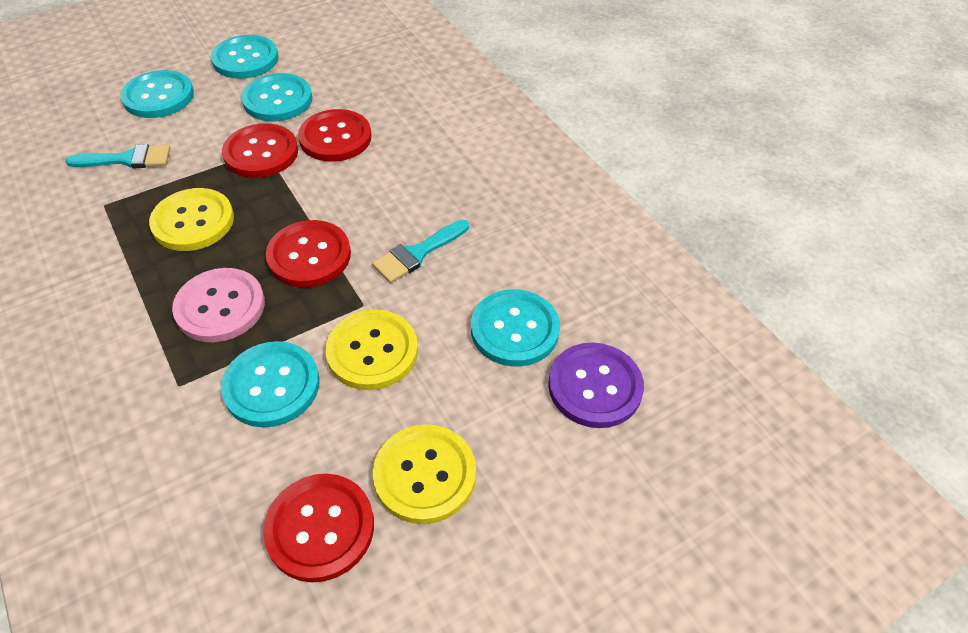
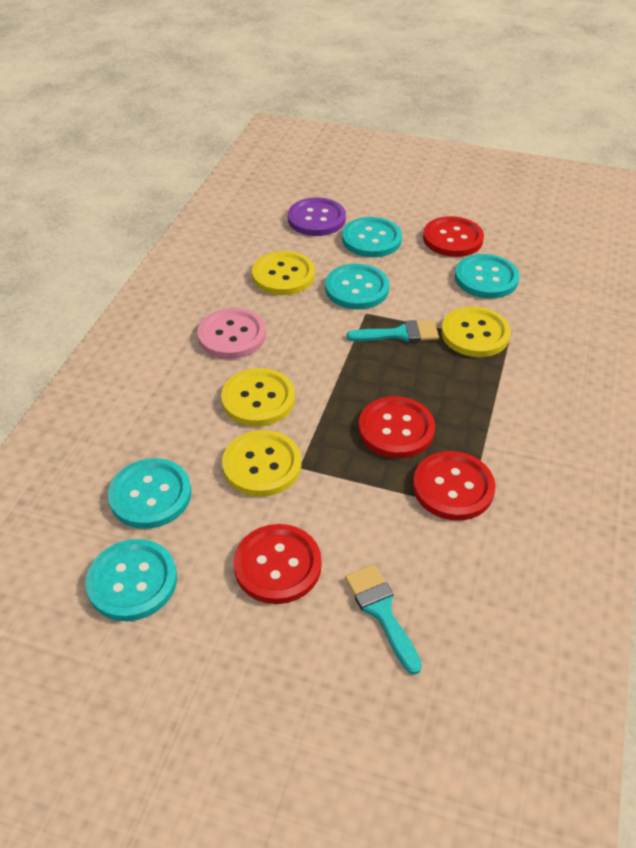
yellow button: [149,188,234,251] [325,309,418,390] [373,424,476,524] = 3 -> [221,368,295,426] [222,430,302,497] [252,251,315,295] [441,306,511,357] = 4

